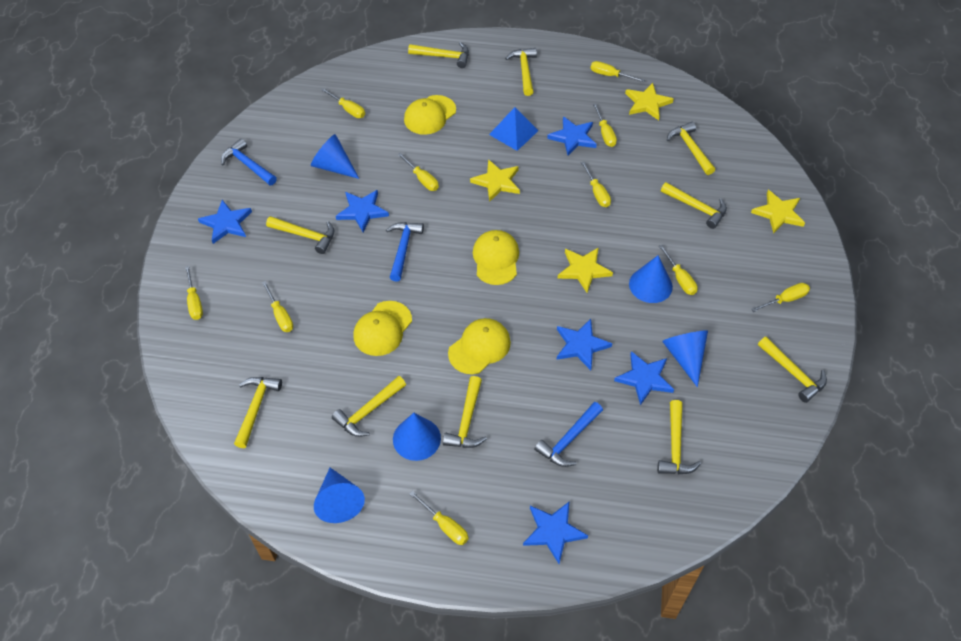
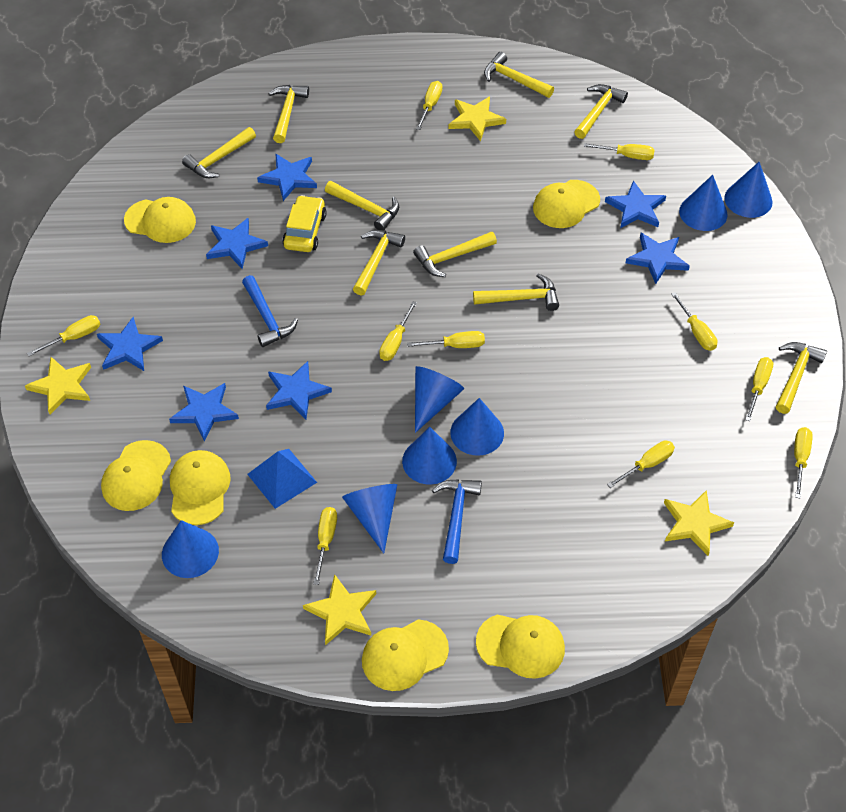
blue cone: [311,134,359,179] [314,468,365,523] [393,413,441,461] [629,255,673,303] [662,330,708,387] = 5 -> [162,520,219,578] [342,484,397,553] [402,427,457,485] [415,366,464,433] [450,398,504,456] [679,175,728,231] [724,162,773,218] = 7
blue hammer: [221,138,277,185] [386,222,424,282] [534,402,603,467] = 3 -> [242,275,298,347] [432,479,482,564] = 2
blue star: [198,200,252,244] [336,190,389,232] [523,502,588,564] [547,116,597,156] [557,319,612,370] [614,351,674,405] = 6 -> [97,317,163,371] [169,383,239,441] [206,218,268,269] [257,153,317,201] [266,361,332,419] [605,180,666,228] [626,233,690,284] = 7
yellow cap: [353,301,412,356] [404,95,456,135] [448,318,511,374] [473,230,519,285] = 4 -> [101,440,171,511] [124,197,196,243] [170,450,231,525] [362,620,449,691] [476,615,565,679] [533,180,600,228] = 6
yellow car: none = 0 -> [282,195,327,252] = 1
yellow hammer: [234,377,282,448] [266,216,334,254] [332,376,406,437] [408,42,469,68] [443,376,487,448] [505,48,537,96] [657,400,701,474] [661,182,727,229] [667,122,715,175] [758,337,827,403] = 10 -> [182,127,256,178] [268,85,309,143] [325,181,399,230] [353,230,405,296] [413,231,497,277] [473,273,559,311] [484,52,554,98] [574,84,628,139] [776,342,827,414] = 9

